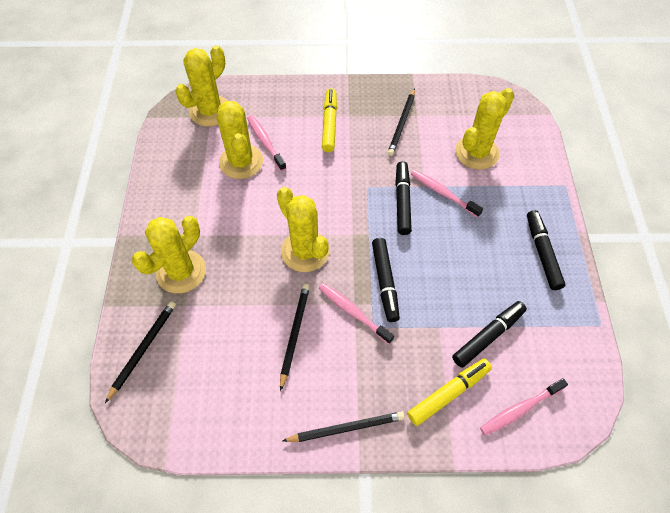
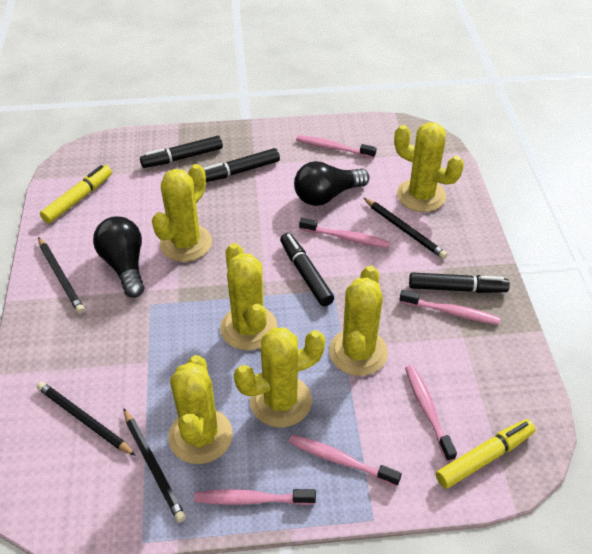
black light bulb: none = 0 -> [93,216,145,298] [294,161,369,206] = 2
pink toothbrush: [247,115,286,171] [319,283,394,344] [411,170,483,218] [480,378,568,436] = 4 -> [194,489,316,505] [289,434,402,486] [296,135,377,158] [299,218,390,248] [399,290,500,325] [405,365,457,462] = 6
yellow cactus: [132,216,206,293] [175,45,228,127] [217,101,263,179] [277,187,329,272] [455,88,514,170] = 5 -> [152,164,212,262] [168,355,233,464] [220,243,277,350] [234,328,325,427] [329,265,388,376] [394,122,464,212] = 6

